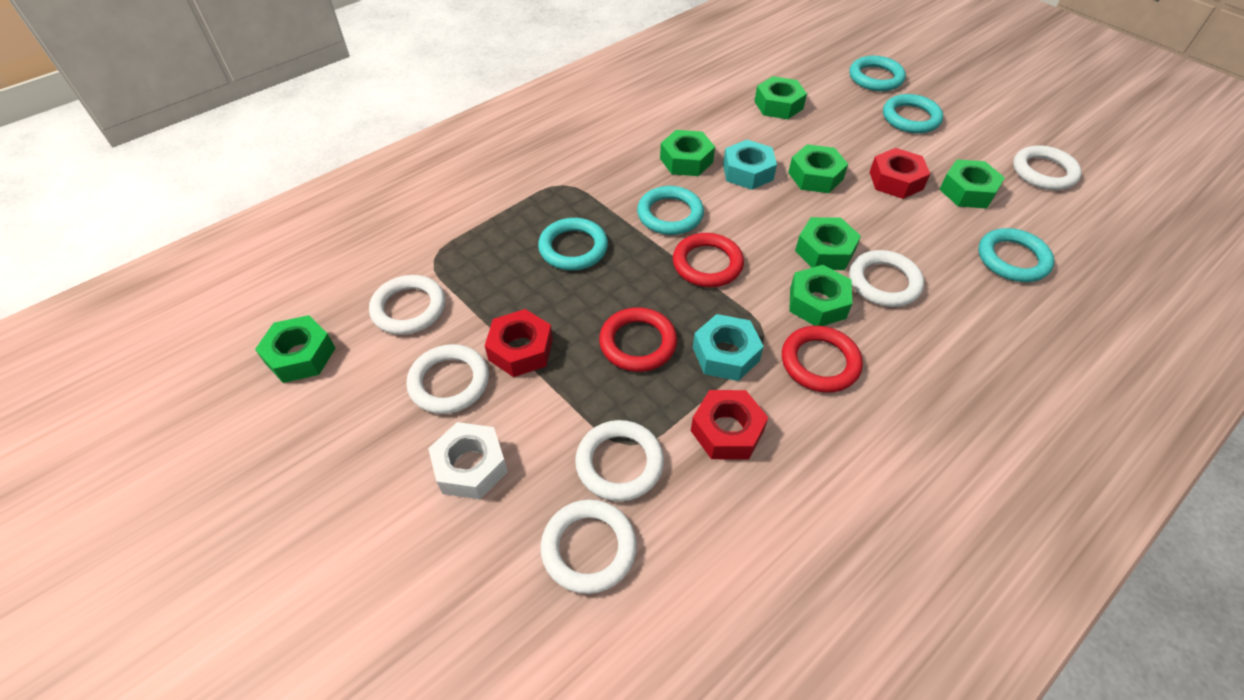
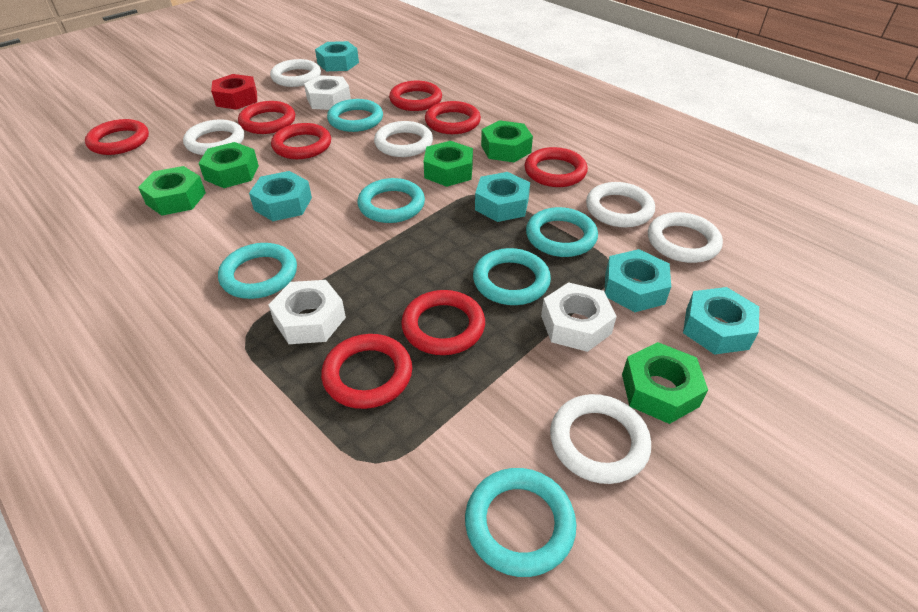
green nut: [255,315,335,383] [660,130,715,176] [754,76,807,119] [788,144,848,193] [789,265,852,326] [795,217,861,270] [939,159,1005,209] = 7 -> [138,166,206,216] [198,142,259,188] [424,141,473,187] [481,120,533,162] [622,342,708,424] = 5
red nut: [485,309,553,377] [691,390,768,459] [870,148,930,199] = 3 -> [211,74,257,110] = 1
red ring: [599,307,677,372] [673,233,744,287] [782,326,863,393] = 3 -> [85,119,149,155] [238,101,295,134] [271,123,331,159] [321,334,412,409] [389,81,442,111] [401,290,485,355] [425,101,481,134] [525,147,588,187] = 8
turquoise nut: [693,314,764,381] [723,140,777,190] = 2 -> [249,171,312,221] [315,41,359,71] [475,172,530,222] [605,249,671,312] [683,287,759,355] = 5
turquoise ring: [538,218,608,270] [637,186,704,235] [849,56,906,91] [883,94,943,133] [978,228,1054,282] = 5 -> [218,243,297,299] [327,99,383,132] [358,178,425,223] [465,468,576,577] [473,248,551,305] [526,207,598,257] = 6
white nut: [428,422,508,499] = 1 -> [268,280,346,344] [304,75,351,110] [541,282,617,352] = 3

